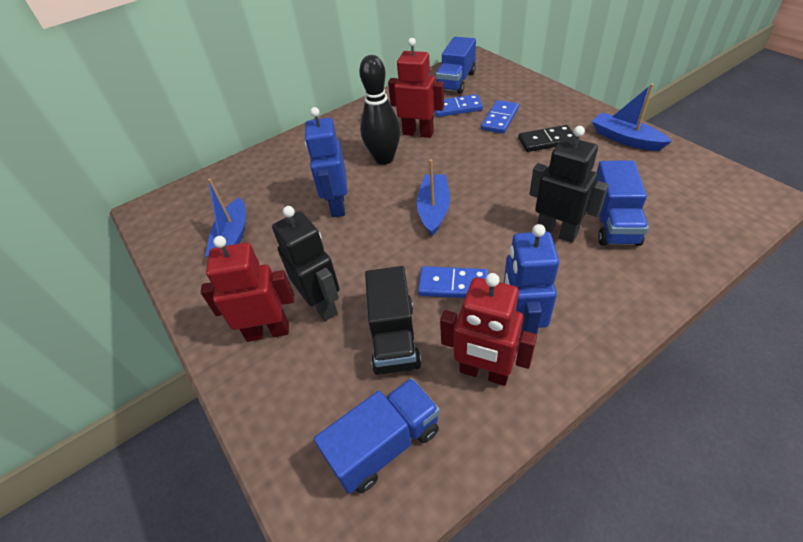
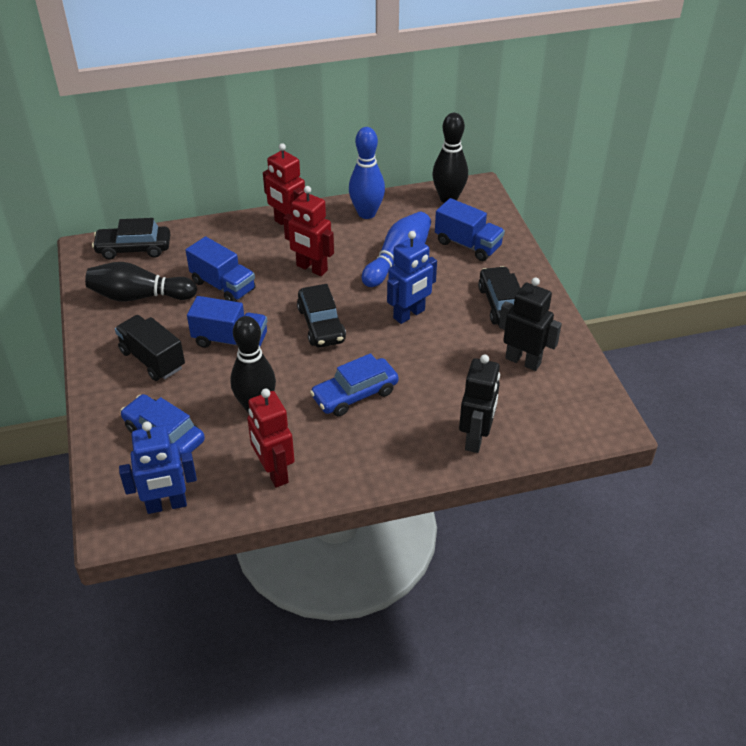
black bowling pin: [359,55,401,165] = 1 -> [85,262,197,302] [230,316,276,413] [432,113,468,203] = 3
black car: none = 0 -> [92,218,170,259] [297,284,346,348] [478,266,521,325] = 3
black domino: [518,125,576,152] = 1 -> none = 0
blue boat: [205,178,246,257] [416,159,450,236] [592,84,672,151] = 3 -> none = 0
blue bowling pin: none = 0 -> [349,127,385,219] [362,212,431,287] = 2
blue car: none = 0 -> [120,394,205,458] [310,353,399,416] = 2
blue domino: [418,266,488,298] [435,94,483,117] [481,100,519,134] = 3 -> none = 0

